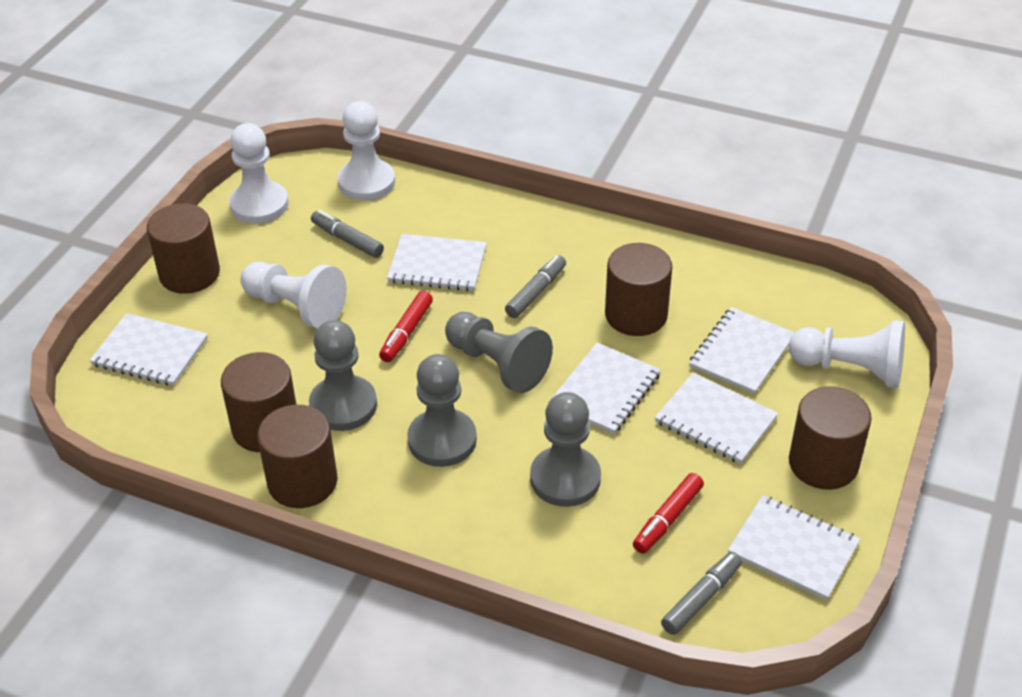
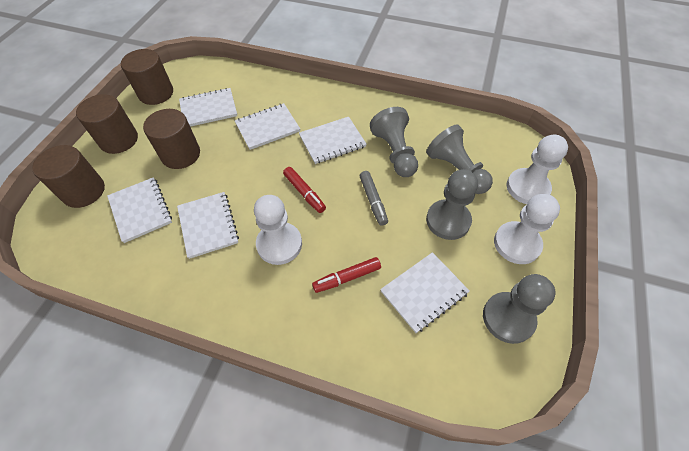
brown cylinder: [147,203,220,294] [221,352,296,452] [257,405,338,508] [605,243,672,336] [789,386,872,490] = 5 -> [32,145,105,208] [76,94,138,154] [121,49,173,105] [143,109,200,169] = 4
grey marker: [311,210,384,258] [505,255,566,318] [661,552,742,635] = 3 -> [360,171,388,226] = 1
white pawn: [229,123,289,224] [241,262,347,329] [338,101,395,201] [789,320,905,388] = 4 -> [254,195,302,265] [494,194,560,264] [507,134,568,204] = 3

